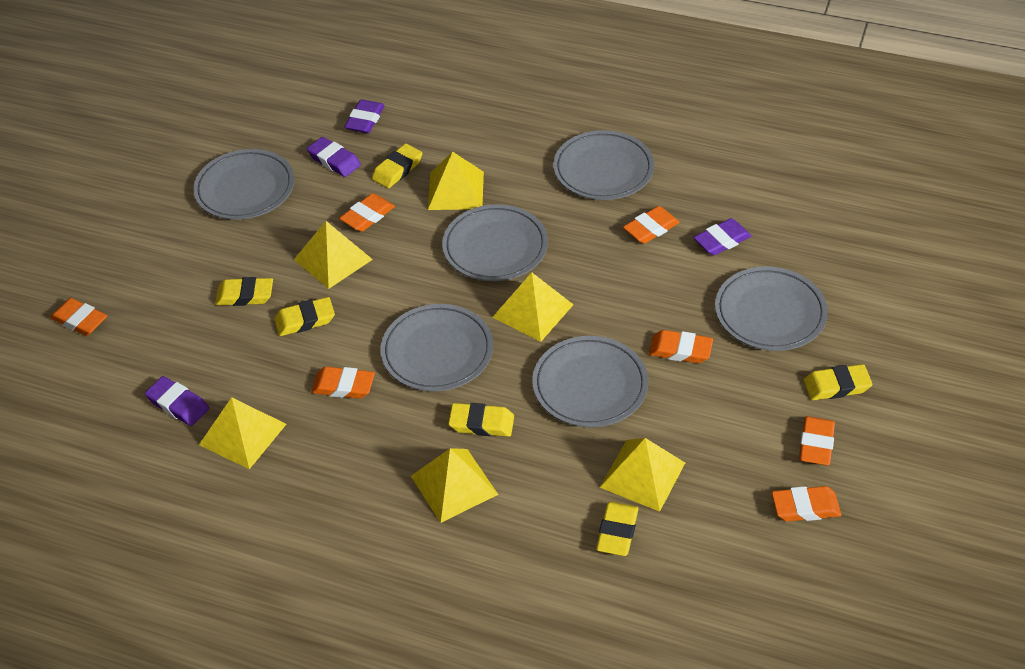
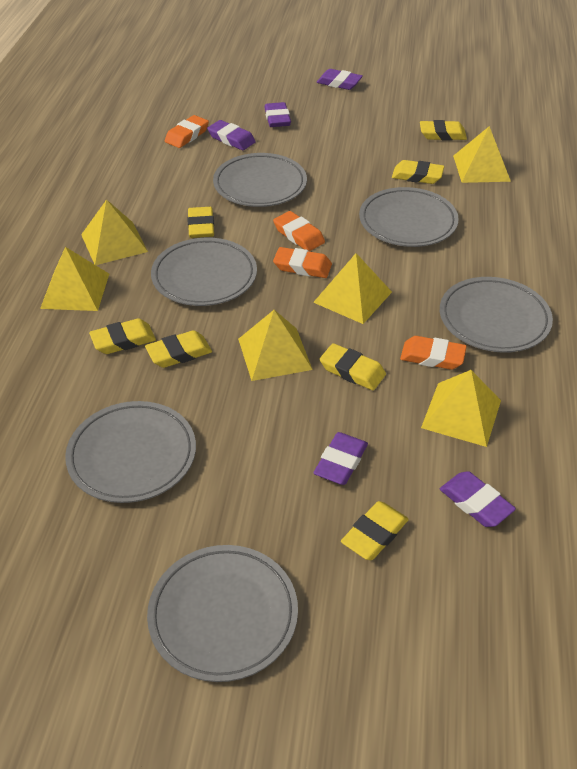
orange eraser: [50,298,107,336] [311,367,375,399] [339,193,395,232] [623,206,680,244] [649,330,713,363] [771,486,841,522] [799,416,835,465] = 7 -> [165,115,209,148] [273,211,325,251] [273,247,332,278] [400,336,467,370] = 4
purple eraser: [145,376,209,426] [307,137,361,177] [344,99,385,133] [693,218,751,255] = 4 -> [207,120,256,150] [264,102,291,127] [313,432,368,485] [317,69,363,90] [440,471,516,527] = 5
yellow eraser: [215,277,273,306] [274,297,335,336] [372,144,422,188] [448,403,514,437] [596,501,638,556] [804,364,872,400] = 6 -> [89,318,156,354] [145,330,212,368] [187,207,214,238] [320,343,386,390] [341,501,409,560] [392,160,444,184] [420,120,467,140] = 7

